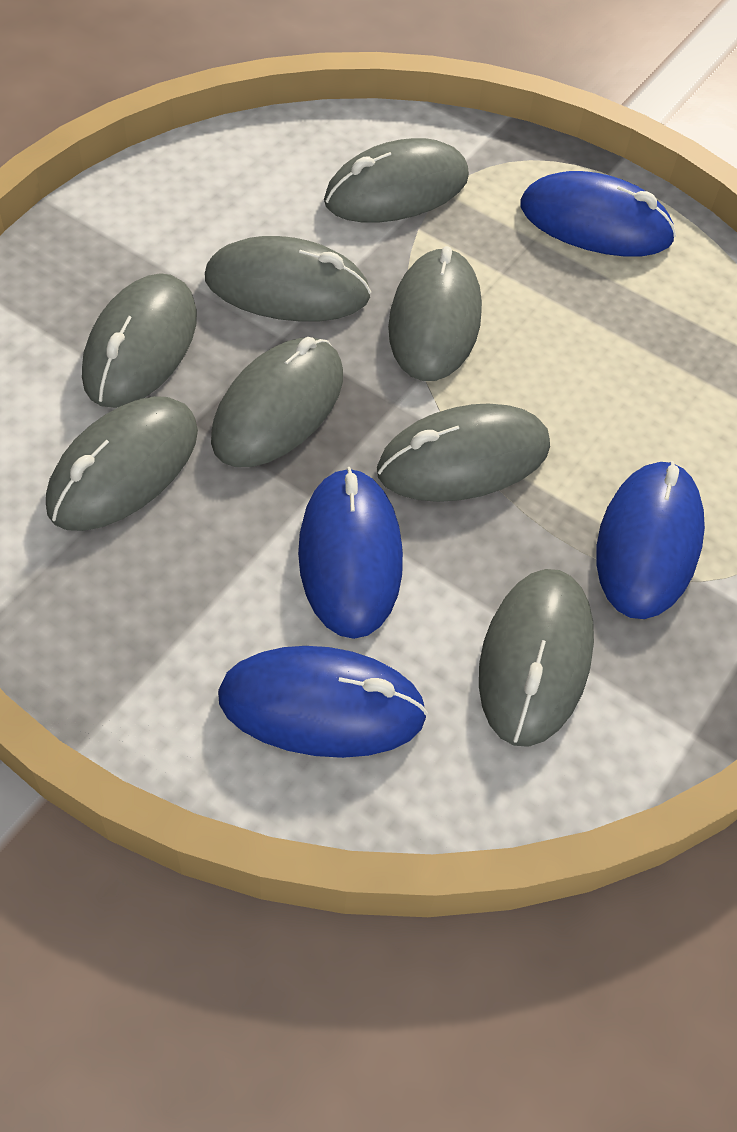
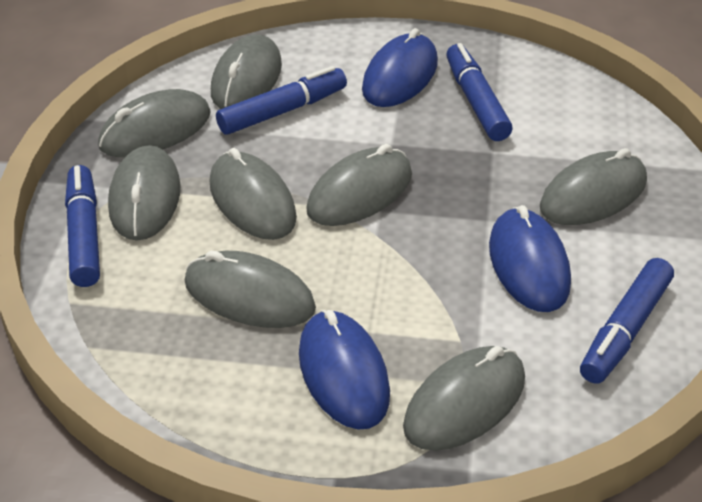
blue marker: none = 0 -> [65,165,100,287] [216,66,347,135] [446,43,513,141] [580,258,674,384] = 4
blue mouse: [218,646,428,758] [298,467,403,639] [520,171,676,257] [596,461,705,619] = 4 -> [299,310,390,429] [362,28,438,107] [489,205,571,312] = 3

